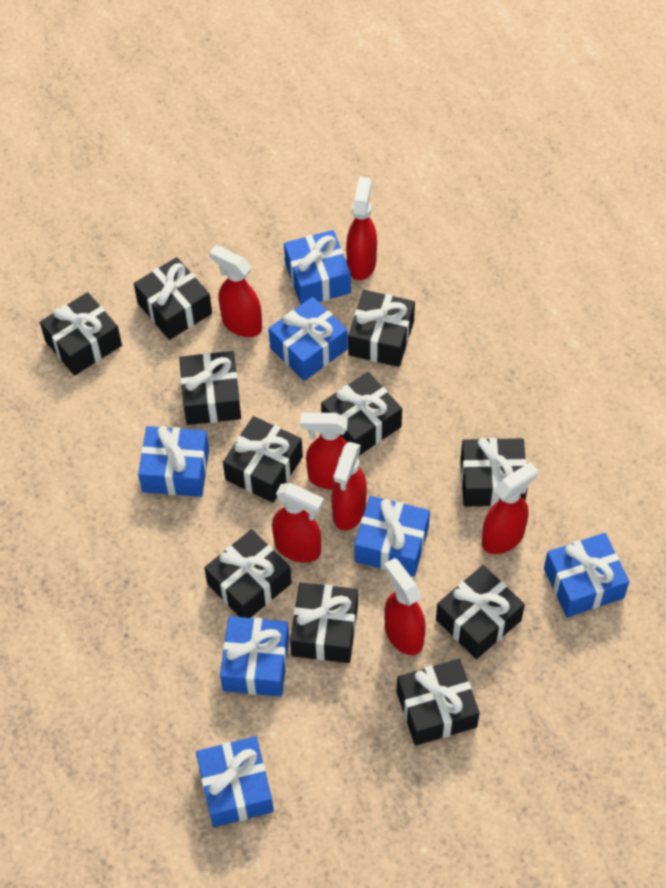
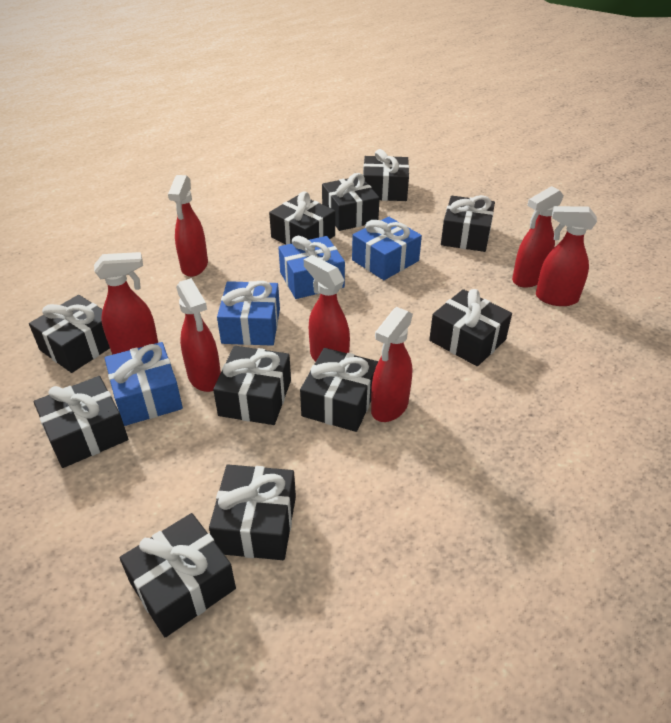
blue gift: [138,426,209,497] [196,736,274,827] [220,616,289,697] [268,297,348,381] [284,230,351,305] [354,496,430,577] [544,533,629,617] = 7 -> [105,342,183,426] [217,281,280,346] [278,236,345,299] [352,217,422,280] = 4

